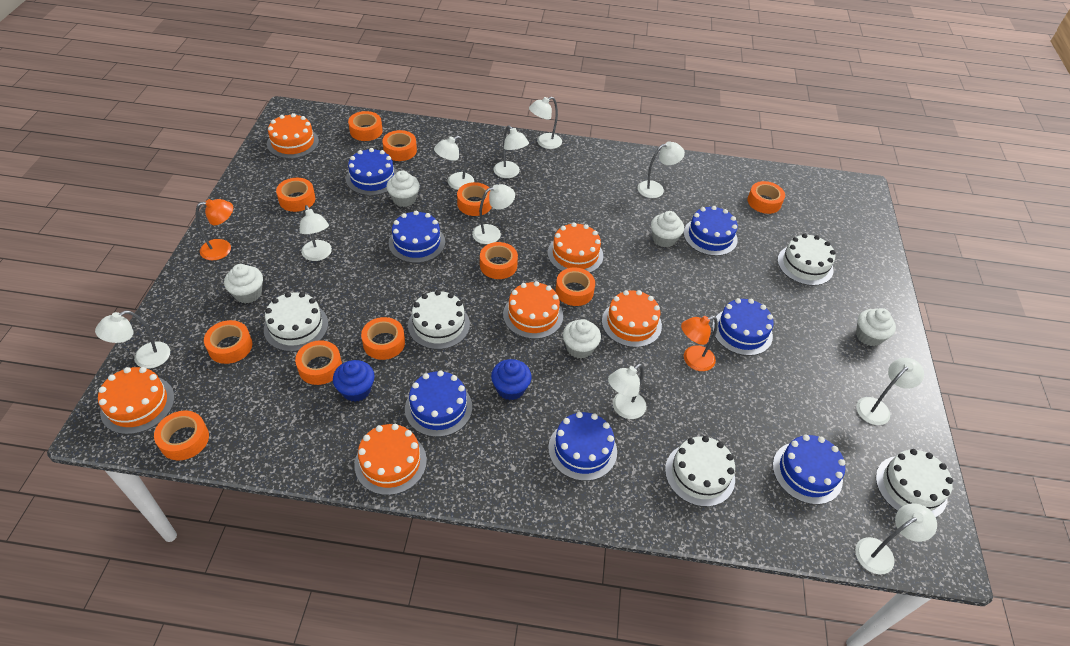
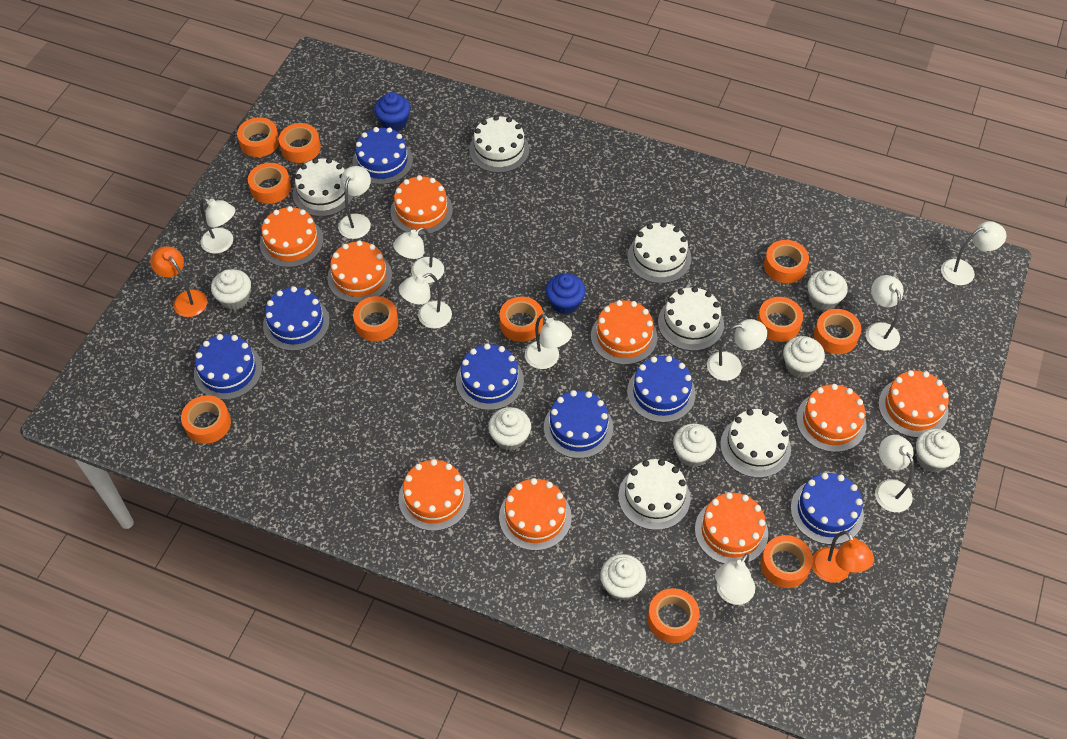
orange cake: [98,367,174,434] [267,113,319,159] [354,424,427,495] [503,281,563,339] [548,222,603,273] [602,290,662,347] = 6 -> [260,206,323,268] [327,240,392,303] [391,175,453,235] [399,459,471,531] [499,478,572,551] [591,300,657,365] [695,492,768,564] [796,384,866,452] [878,370,949,438] = 9
white cake: [264,292,328,352] [408,290,470,349] [665,436,735,507] [777,234,836,286] [876,449,953,517] = 5 -> [293,158,354,217] [469,115,529,173] [618,459,691,530] [627,222,691,284] [658,287,724,351] [720,409,791,478] = 6
white cupcake: [224,264,263,303] [386,170,420,207] [563,319,601,359] [651,211,684,247] [856,308,896,346] = 5 -> [211,269,251,310] [488,407,531,451] [600,554,646,600] [673,423,716,467] [783,336,825,378] [807,270,848,311] [916,429,960,473] = 7

